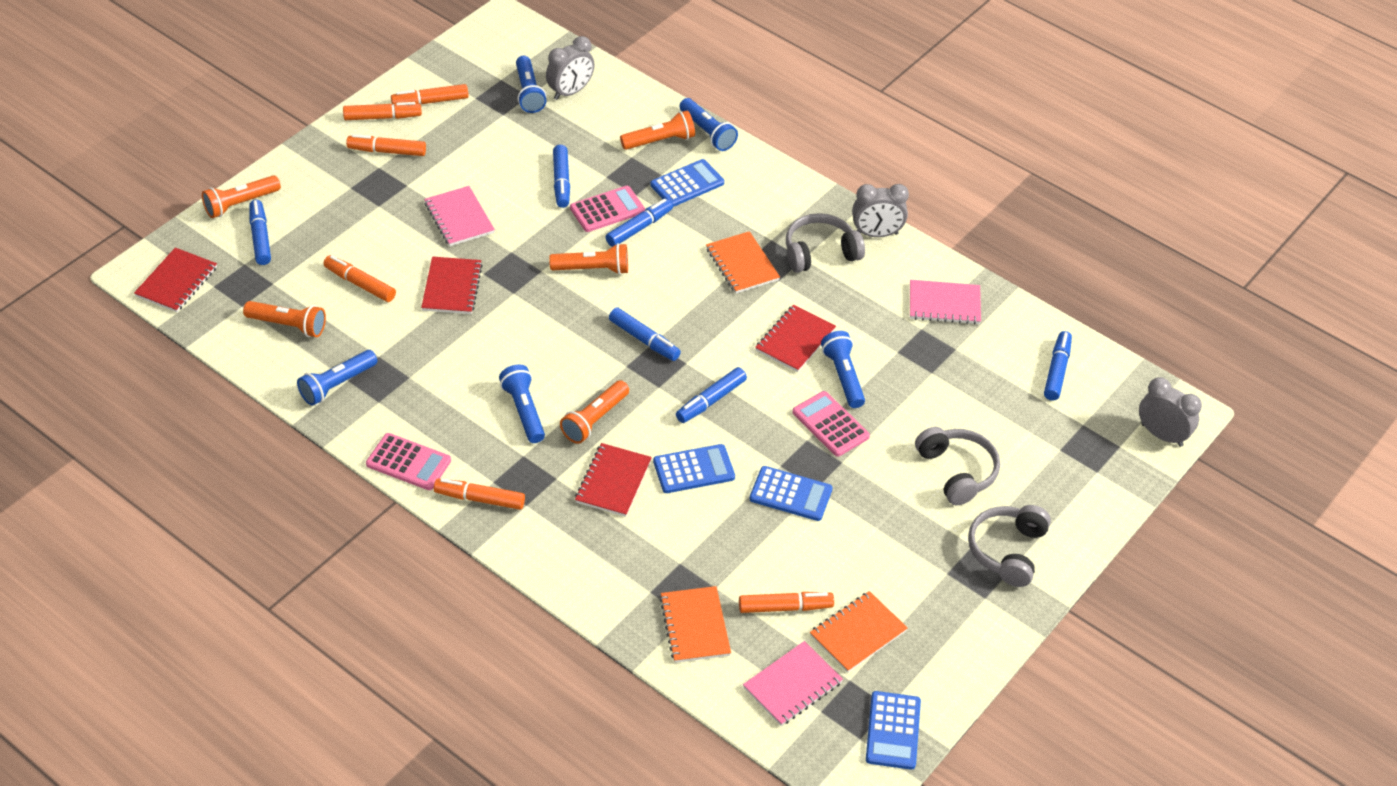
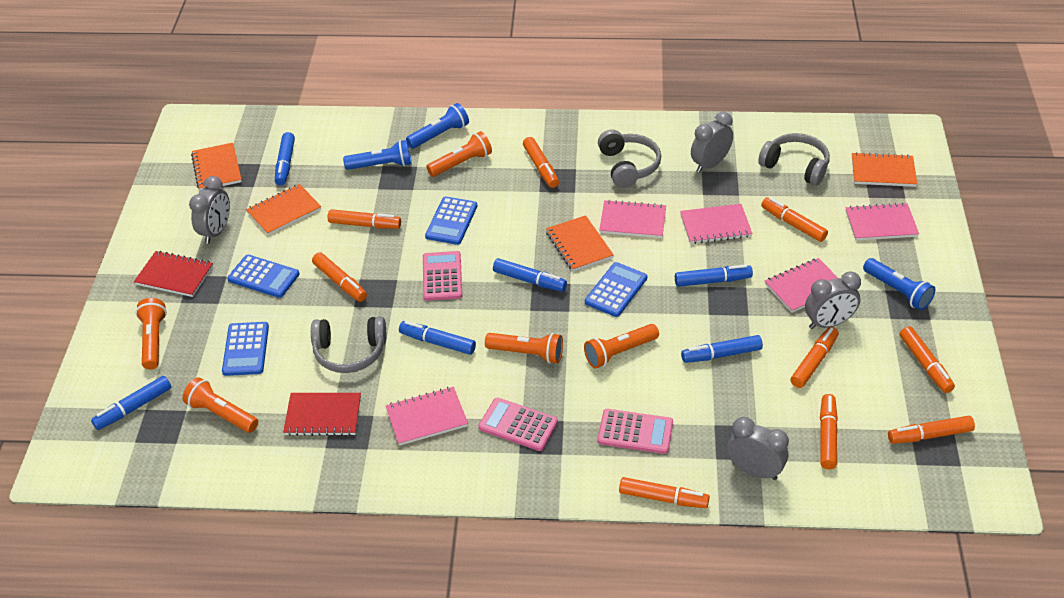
blue flashlight: [297,350,377,406] [499,364,545,443] [516,56,546,113] [680,98,738,151] [821,331,865,408] = 5 -> [343,140,411,170] [406,103,469,149] [863,258,935,310] = 3
grey clock: [546,36,595,100] [852,184,909,237] [1139,377,1202,447] = 3 -> [189,176,230,244] [691,112,733,173] [727,417,789,480] [805,271,861,329] = 4
orange marker: [323,255,396,302] [343,102,422,120] [346,134,426,156] [391,84,469,104] [434,478,525,510] [739,592,834,613] = 6 -> [312,252,367,302] [328,209,401,229] [523,137,559,188] [619,477,710,508] [761,197,828,242] [790,327,839,388] [820,394,838,469] [888,416,975,444] [900,326,955,393] = 9
orange notebook: [660,586,731,663] [706,231,780,293] [810,591,908,673] = 3 -> [191,143,242,191] [246,184,321,235] [546,215,614,271] [852,152,917,187] = 4
pink notebook: [424,186,495,246] [743,641,843,726] [910,280,981,325] = 3 -> [386,387,468,446] [599,200,666,238] [680,204,753,244] [765,258,838,313] [846,203,919,241] = 5
red notebook: [134,248,217,312] [421,256,483,314] [575,443,652,517] [755,305,836,372] = 4 -> [134,251,213,297] [283,393,361,436] = 2

